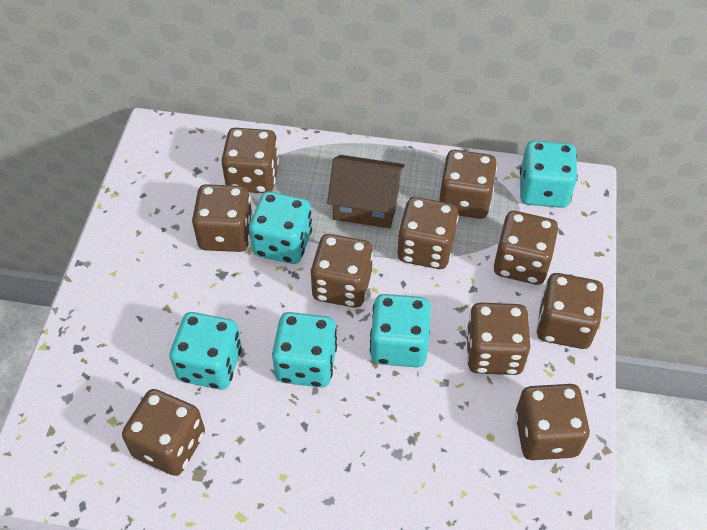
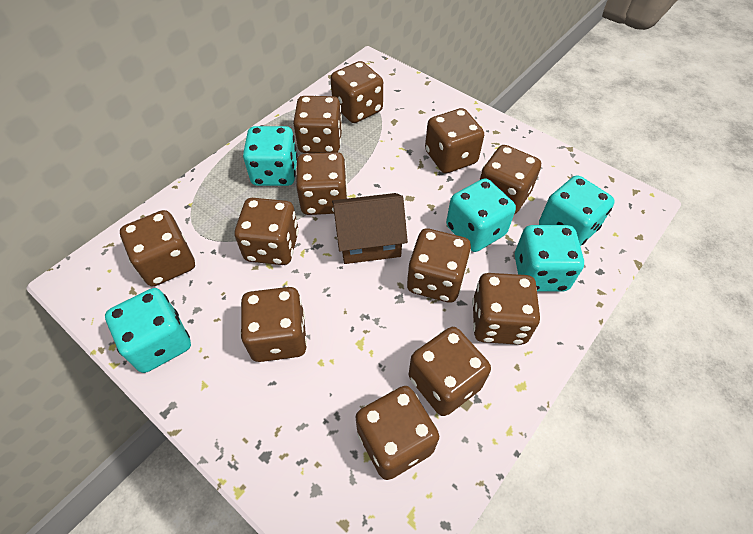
brown dice: [122,389,205,476] [192,184,253,252] [221,128,279,193] [310,234,373,308] [397,197,459,269] [439,150,497,219] [466,303,530,375] [494,211,558,285] [515,384,590,460] [536,273,604,349] = 10 -> [120,210,195,286] [235,198,299,265] [240,287,307,362] [293,96,342,153] [296,152,348,215] [330,61,383,123] [356,386,439,480] [407,228,471,303] [409,327,491,416] [425,108,484,173] [472,273,540,345] [479,145,541,214] = 12

